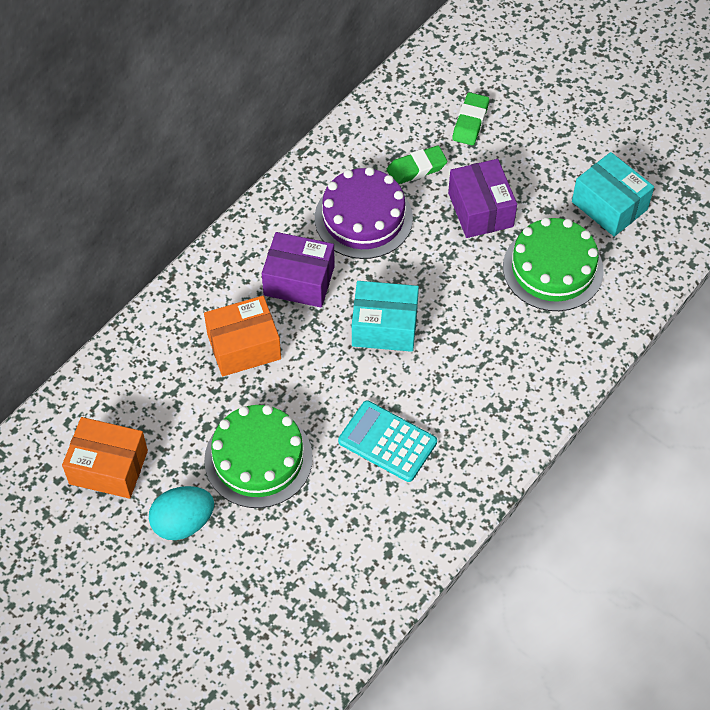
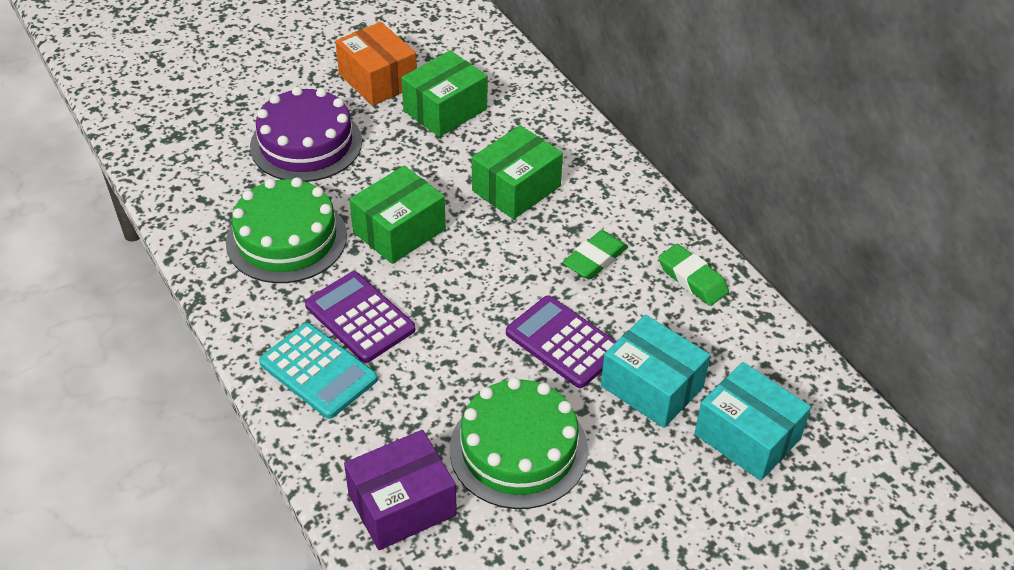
green box: none = 0 -> [349,166,446,264] [401,50,487,137] [472,125,563,219] = 3
orange box: [62,417,148,499] [204,296,281,376] = 2 -> [335,22,417,106] = 1
purple box: [262,232,335,307] [448,159,517,238] = 2 -> [344,430,457,550] = 1
purple calculator: none = 0 -> [305,271,416,363] [506,295,617,388] = 2
turquoise egg: [149,486,214,540] = 1 -> none = 0

